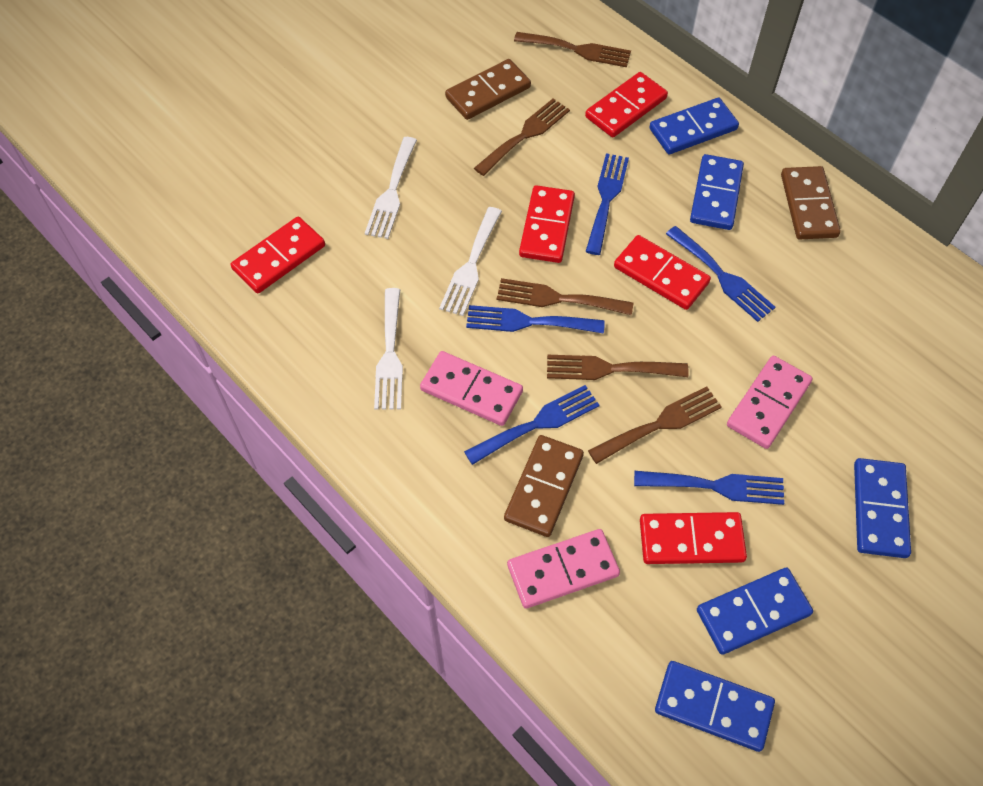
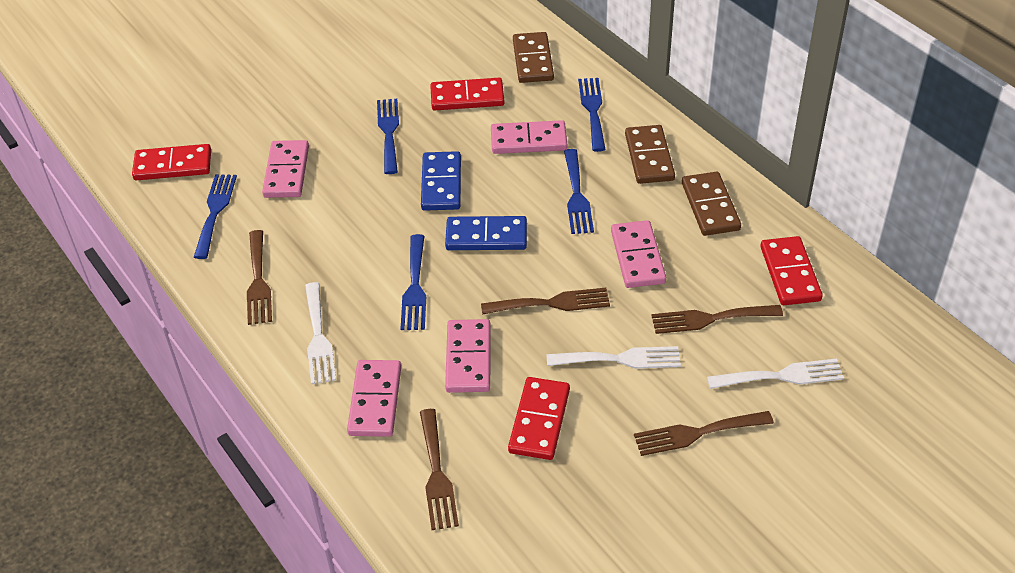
blue domino: [650,98,739,154] [655,661,775,752] [690,154,744,230] [697,567,813,655] [854,458,911,558] = 5 -> [421,151,461,211] [445,216,527,250] = 2
pink domino: [420,351,523,426] [507,529,620,609] [727,356,813,449] = 3 -> [262,140,309,198] [347,360,401,437] [445,319,491,393] [491,120,567,154] [611,220,666,288] = 5
red domino: [231,217,325,293] [519,185,575,263] [585,72,668,137] [614,235,711,310] [640,512,747,564] = 5 -> [132,144,211,180] [430,78,504,110] [508,377,570,460] [760,236,823,305] = 4

